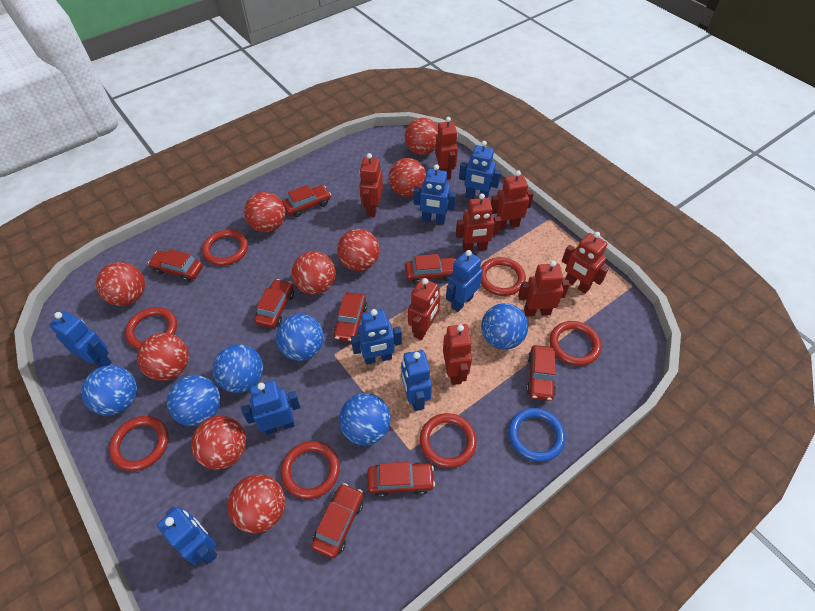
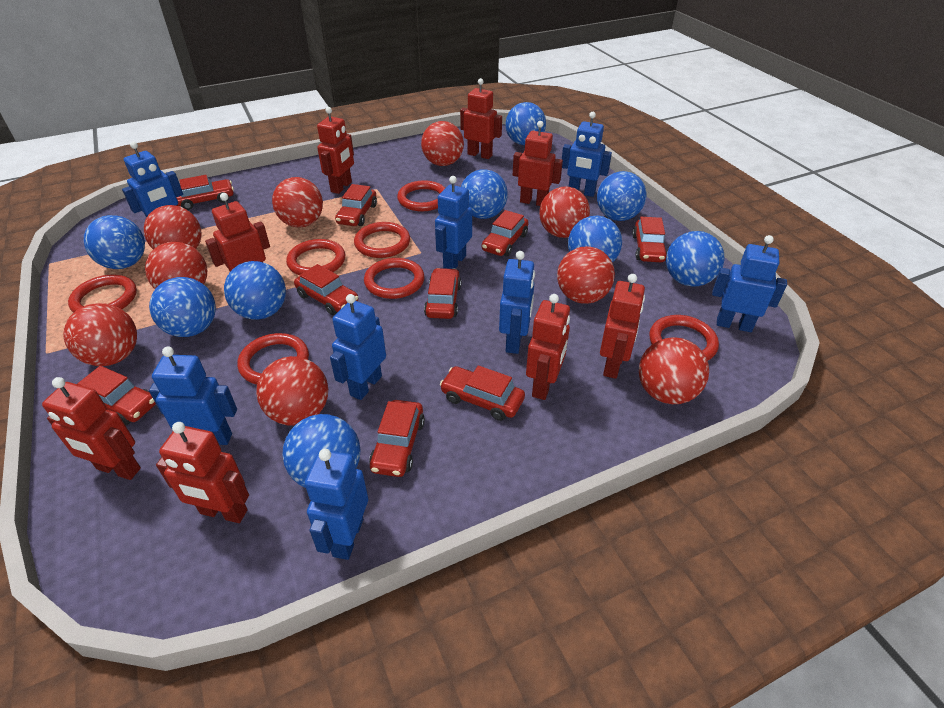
blue ball: [81,365,137,416] [167,375,221,426] [213,344,263,393] [276,314,324,361] [339,393,391,446] [481,303,528,350] = 6 -> [84,215,145,269] [149,277,216,337] [224,261,286,320] [282,414,360,488] [461,169,508,219] [505,102,546,145] [568,216,622,263] [597,171,646,221] [666,231,724,287] = 9
blue ring: [508,408,565,462] = 1 -> none = 0
red car: [148,249,203,282] [254,279,294,328] [282,185,331,217] [311,483,363,558] [333,292,367,342] [367,462,435,497] [405,254,457,284] [527,345,556,401] = 8 -> [77,366,156,425] [176,175,234,210] [294,264,358,315] [335,184,377,226] [369,400,425,477] [424,268,461,319] [440,365,525,421] [482,210,529,256] [632,217,667,262] = 9

